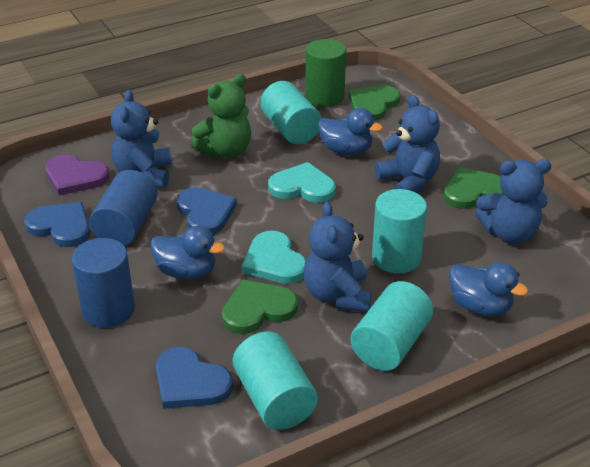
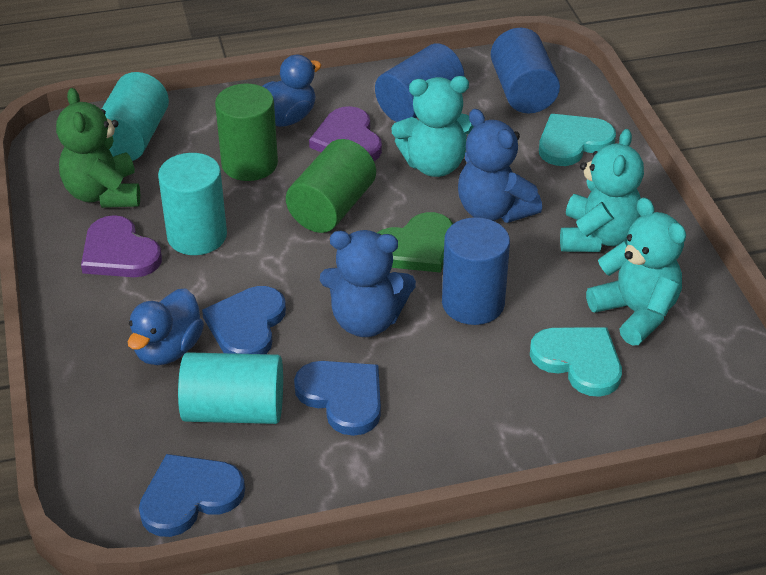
blue cylinder: [72,238,135,328] [89,170,157,246] = 2 -> [375,43,465,122] [442,217,510,325] [491,28,560,113] = 3
blue duck: [150,225,225,280] [318,108,383,155] [449,262,528,316] = 3 -> [128,289,204,365] [262,55,321,127] = 2
blue teddy bear: [111,90,172,188] [304,202,371,312] [375,95,440,193] [475,159,551,244] = 4 -> [320,230,416,337] [458,109,542,223] = 2
green cylinder: [305,39,346,107] = 1 -> [215,84,278,181] [286,139,376,233] = 2
green heart: [222,280,298,334] [349,85,400,121] [443,167,504,209] = 3 -> [377,212,453,273] = 1
purple heart: [45,155,110,195] = 1 -> [81,215,162,277] [309,106,382,161] = 2
turquoise cylinder: [233,331,318,430] [260,81,321,144] [351,281,433,371] [372,189,427,274] = 4 -> [102,72,169,161] [158,153,227,255] [178,352,283,424] = 3
turquoise teddy bear: none = 0 -> [392,76,474,177] [560,129,644,252] [586,197,686,346] = 3

